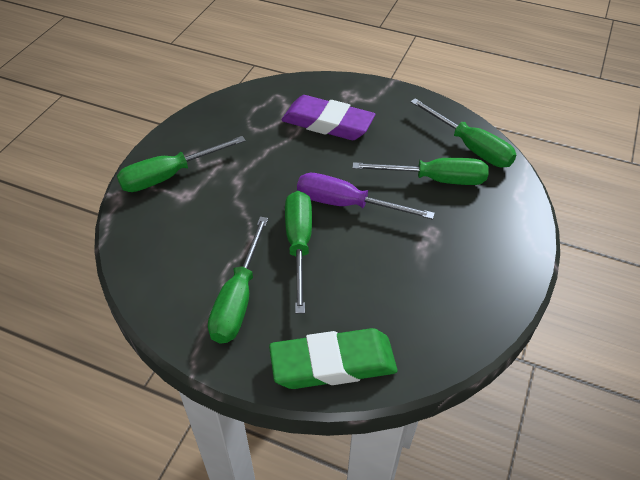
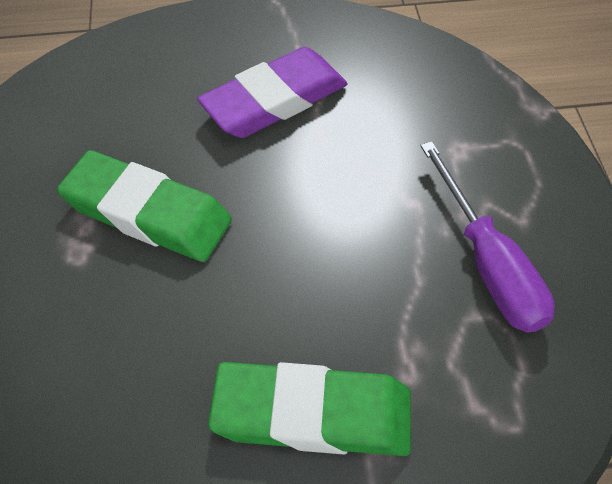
green eraser: [269,328,397,389] = 1 -> [57,150,232,262] [208,362,411,456] = 2
green screwdriver: [117,136,246,192] [208,217,268,343] [285,191,312,314] [352,158,489,185] [410,98,516,167] = 5 -> none = 0

